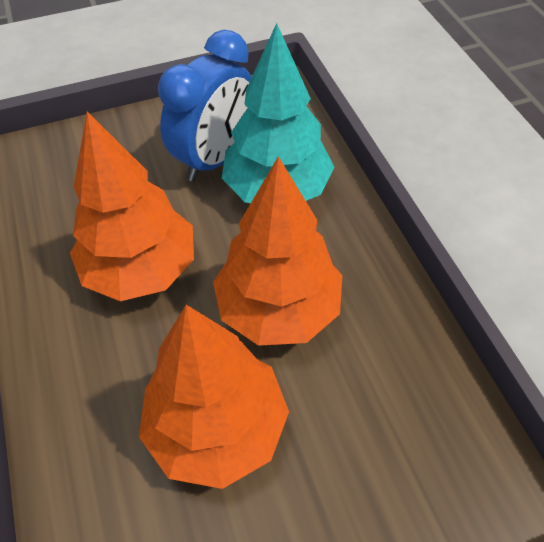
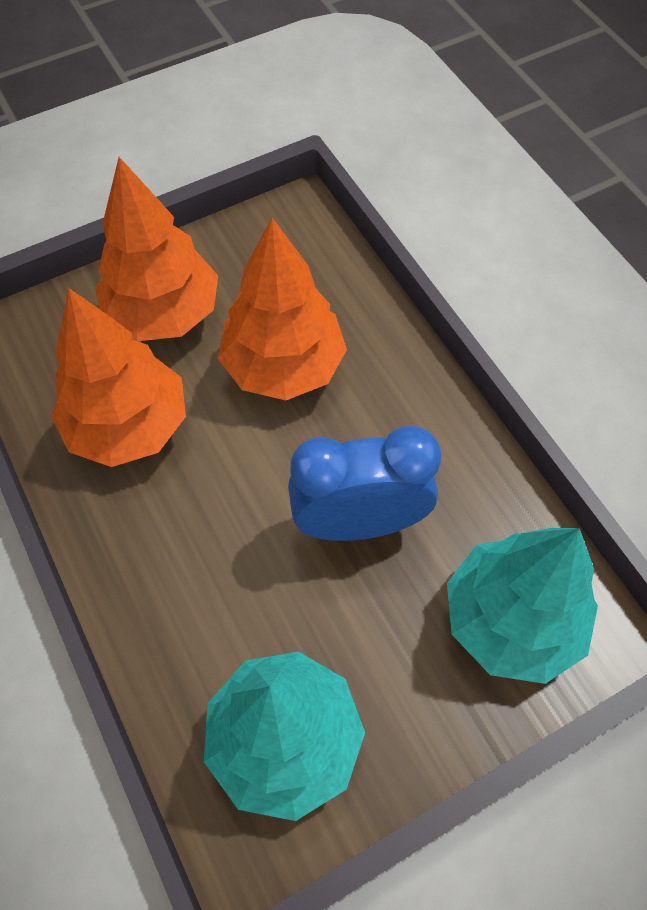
turquoise tree: [222,23,335,203] = 1 -> [204,651,365,821] [447,528,598,684] = 2

